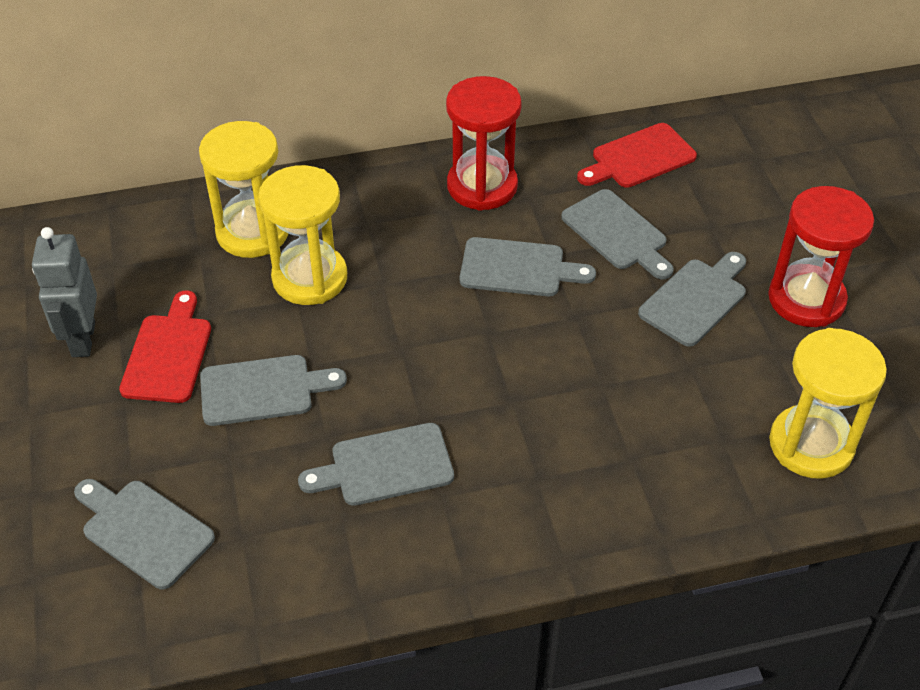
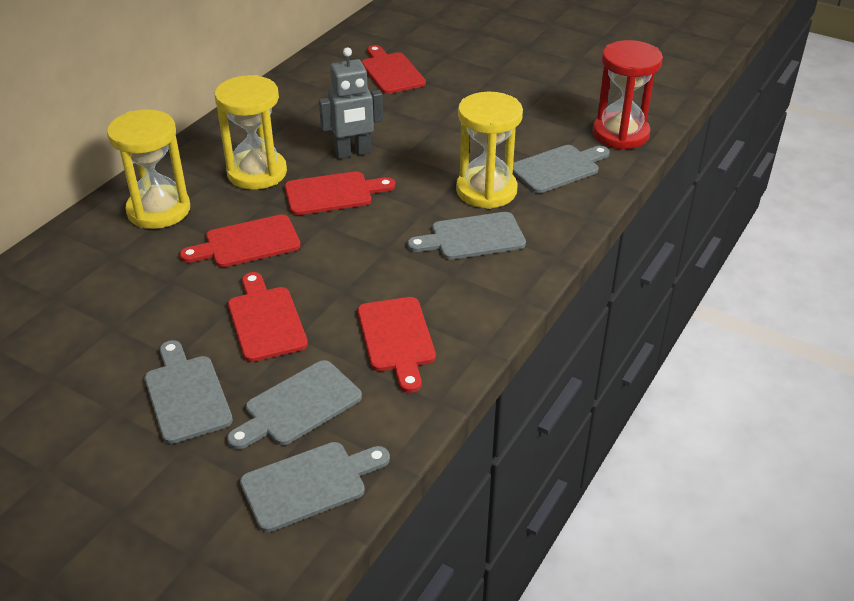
grey cutting board: [74,479,215,589] [200,355,347,426] [298,423,454,506] [460,237,596,296] [561,189,674,279] [638,252,746,347] = 6 -> [145,340,233,444] [227,360,362,450] [240,442,390,532] [407,212,526,260] [513,145,610,193] = 5
red cutting board: [119,290,211,403] [577,123,697,188] = 2 -> [180,214,301,267] [228,272,308,362] [285,171,395,215] [358,297,436,393] [362,45,426,94] = 5
red hourglass: [446,76,522,211] [768,186,874,327] = 2 -> [592,40,663,150] = 1

